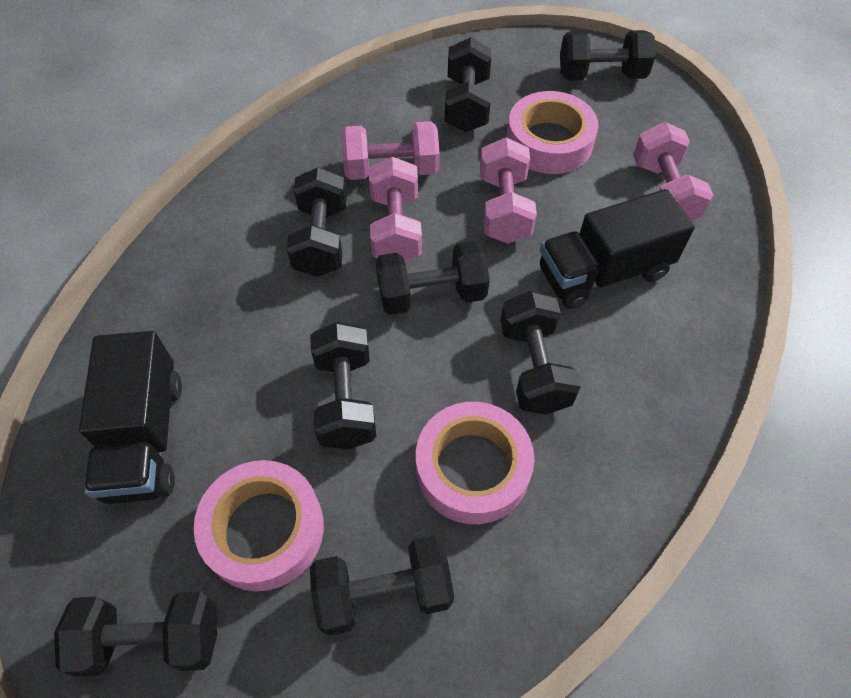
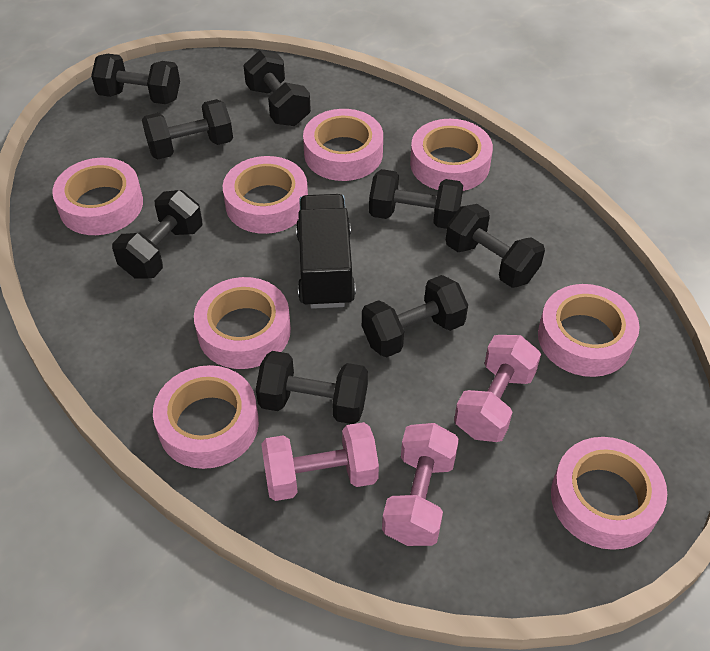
black truck: [79,331,182,504] [540,189,695,309] = 2 -> [296,194,356,309] = 1
pink dumbbell: [341,121,439,180] [369,157,422,262] [480,138,537,244] [633,122,713,221] = 4 -> [261,422,379,501] [382,423,459,546] [454,335,541,442] = 3
pink tape: [194,460,324,592] [416,402,534,524] [506,91,598,174] = 3 -> [52,158,143,235] [153,365,259,469] [194,277,291,369] [223,156,308,234] [303,109,383,181] [410,119,493,191] [538,284,640,377] [551,437,667,550] = 8

